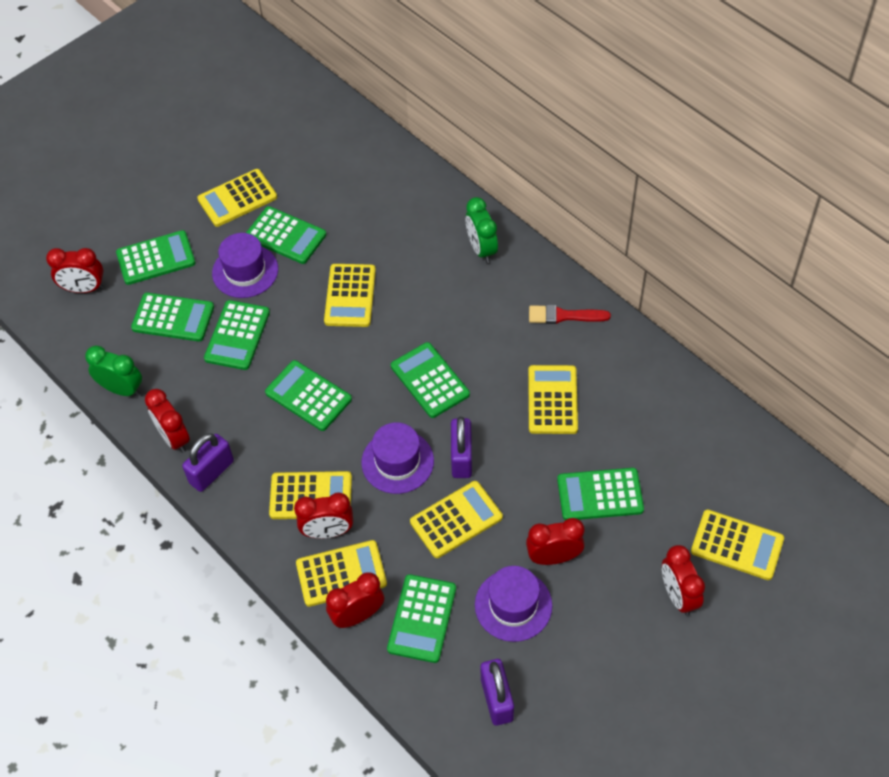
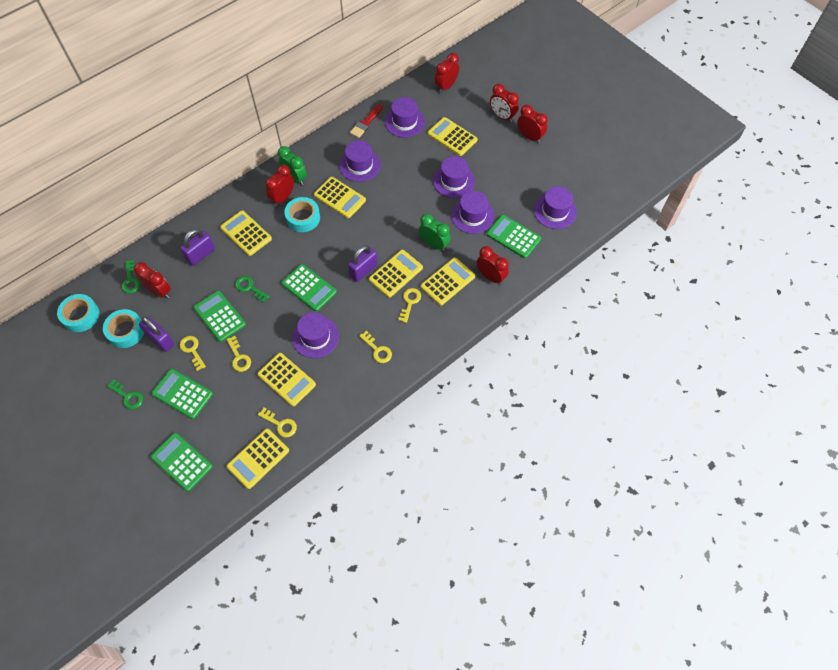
green calculator: [116,230,196,285] [131,293,214,342] [204,300,270,370] [246,206,326,264] [265,360,352,431] [387,574,456,663] [391,342,470,418] [557,468,644,520] = 8 -> [151,369,213,419] [151,433,213,491] [193,290,246,342] [281,264,337,312] [487,215,541,258] = 5
green key: none = 0 -> [107,379,143,410] [122,260,140,294] [235,276,270,303] = 3
purple hat: [212,233,278,298] [361,422,434,494] [475,566,552,642] = 3 -> [292,312,339,358] [339,140,381,182] [385,97,425,138] [433,156,475,198] [451,191,494,234] [534,186,577,229] = 6
turquoise tape: none = 0 -> [57,294,100,332] [103,309,144,348] [284,197,320,232] = 3
yellow key: none = 0 -> [180,336,206,371] [226,336,251,372] [258,408,297,438] [359,330,392,363] [398,288,421,323] = 5

